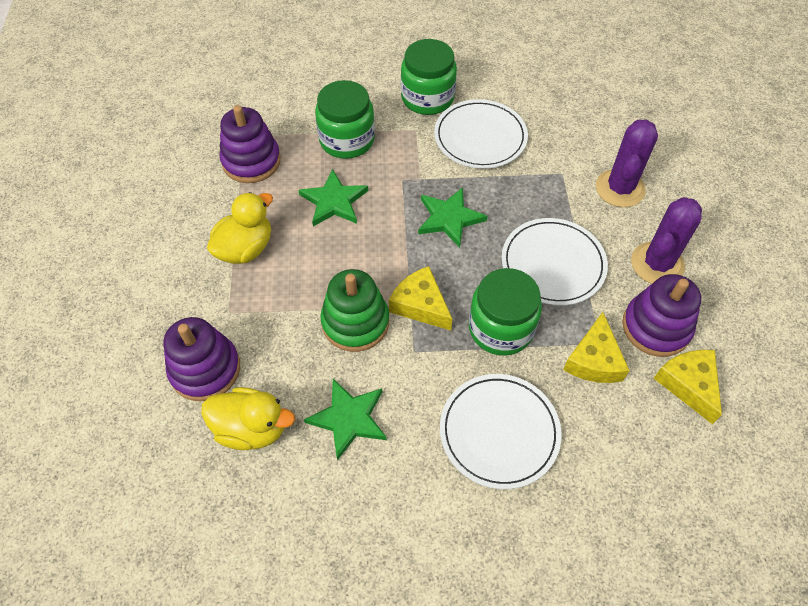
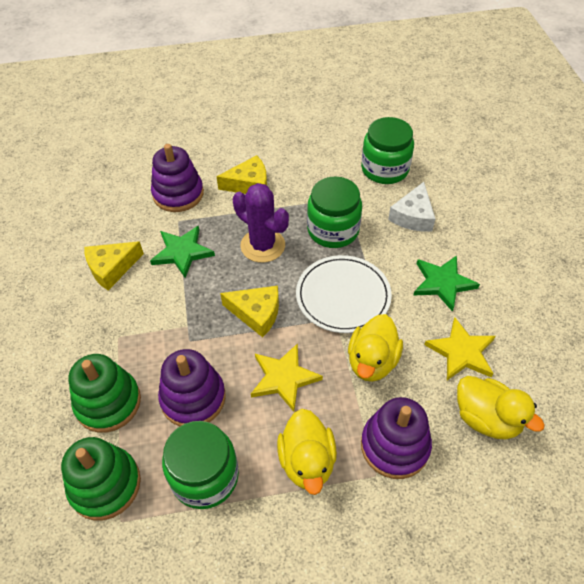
green stacking toy: [320,269,389,352] = 1 -> [61,437,141,521] [68,354,141,433] = 2
green star: [298,169,368,226] [304,379,387,461] [418,187,488,248] = 3 -> [150,226,215,278] [413,256,480,312] = 2
purple cactus: [596,119,658,207] [631,197,702,284] = 2 -> [233,183,289,263] = 1
white cheese: none = 0 -> [388,182,436,232] = 1
white plate: [434,99,528,169] [440,374,562,489] [502,218,608,306] = 3 -> [296,255,392,333] = 1
yellow duck: [201,387,295,450] [207,192,273,264] = 2 -> [277,409,337,495] [348,314,403,382] [457,376,545,440] = 3
yellow star: none = 0 -> [251,343,323,412] [424,318,495,380] = 2

